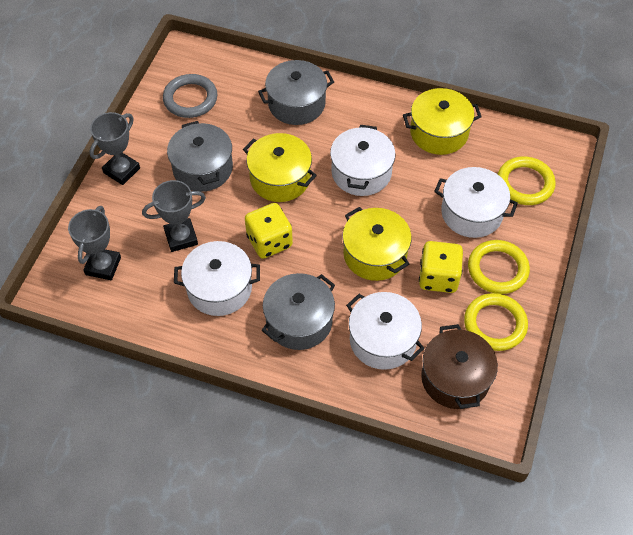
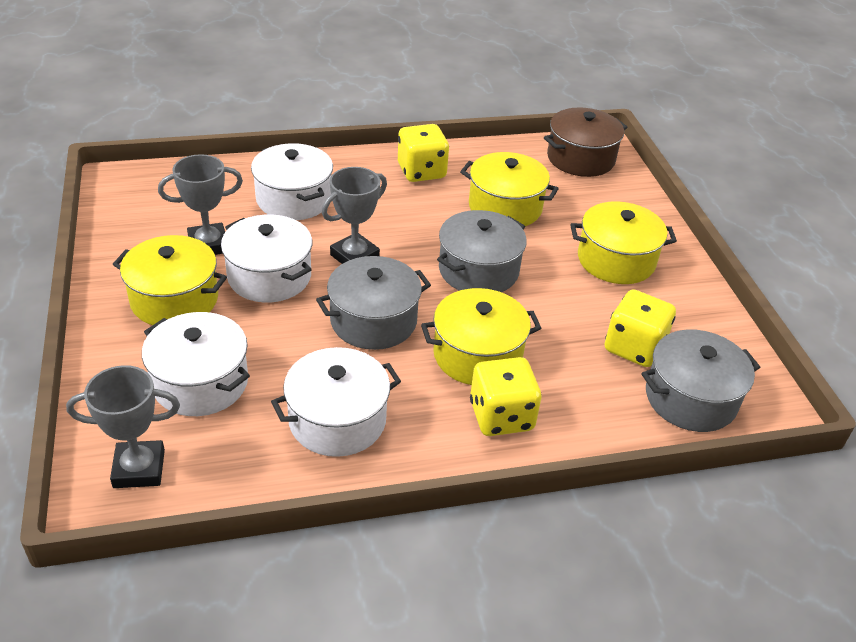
grey ring: [163,74,217,118] = 1 -> none = 0
yellow dice: [245,203,293,259] [419,241,463,293] = 2 -> [398,124,449,182] [470,357,541,436] [605,289,676,367] = 3
yellow pot: [243,133,317,202] [342,207,412,281] [403,88,482,155] = 3 -> [113,235,227,325] [421,288,541,385] [460,152,559,226] [570,201,677,284] = 4
yellow ring: [464,293,528,351] [468,240,530,294] [498,156,556,205] = 3 -> none = 0

